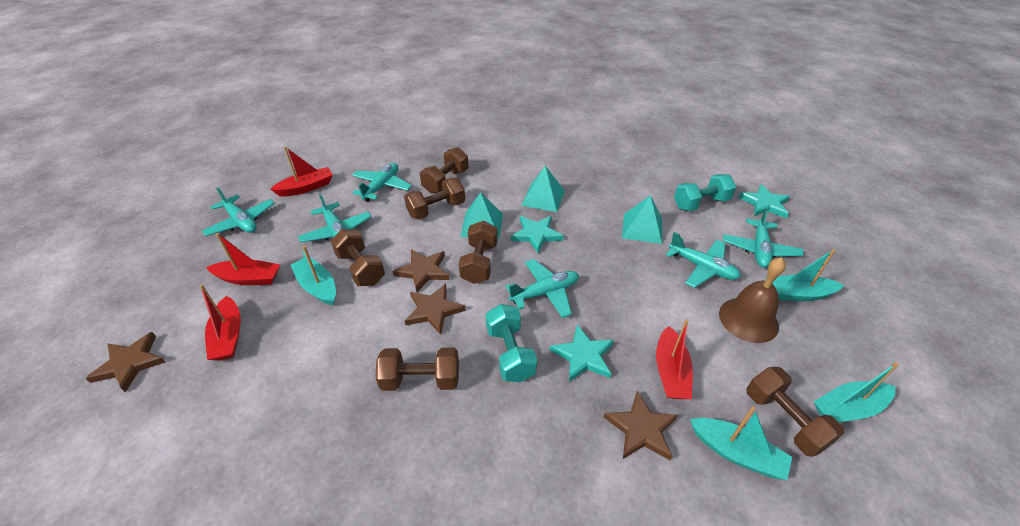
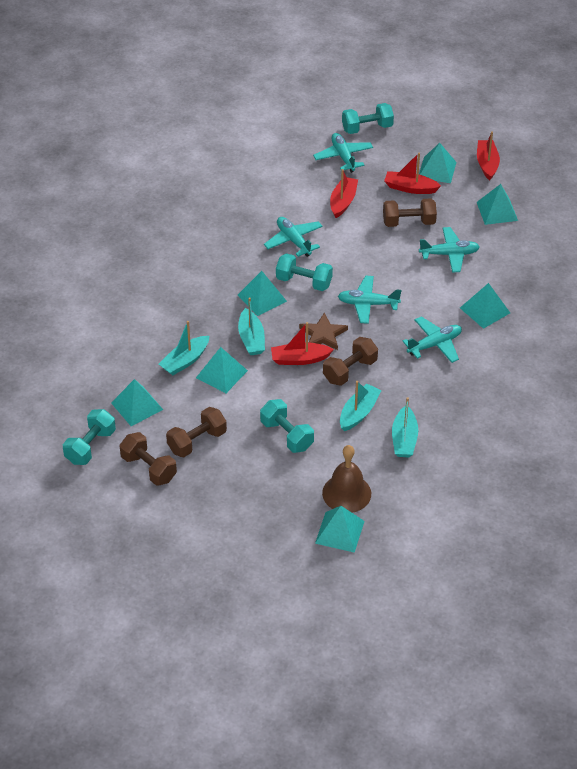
brown dumbbell: [331,229,385,286] [375,347,459,391] [404,178,465,220] [420,147,469,194] [459,221,498,284] [746,367,844,457] = 6 -> [119,432,177,486] [166,407,227,457] [323,337,378,386] [383,198,437,227] = 4
brown star: [86,332,166,392] [393,249,449,293] [405,284,466,335] [604,391,678,461] = 4 -> [299,313,348,350] = 1
turquoise dumbbell: [486,304,537,382] [674,174,736,211] = 2 -> [63,409,116,465] [260,399,314,453] [276,253,333,291] [342,103,394,134] = 4
turquoise plane: [202,188,275,236] [298,193,372,242] [352,163,412,202] [506,259,579,318] [666,232,741,288] [723,208,804,268] = 6 -> [264,217,323,257] [313,133,373,173] [338,276,402,324] [402,316,462,363] [419,227,479,273] = 5
turquoise pyramid: [460,192,503,239] [521,166,565,212] [622,196,662,244] = 3 -> [111,379,163,426] [196,347,248,393] [238,271,287,316] [315,506,364,553] [419,143,456,183] [460,283,510,329] [477,184,518,225] = 7
turquoise star: [511,216,564,253] [550,324,614,382] [738,184,790,218] = 3 -> none = 0

